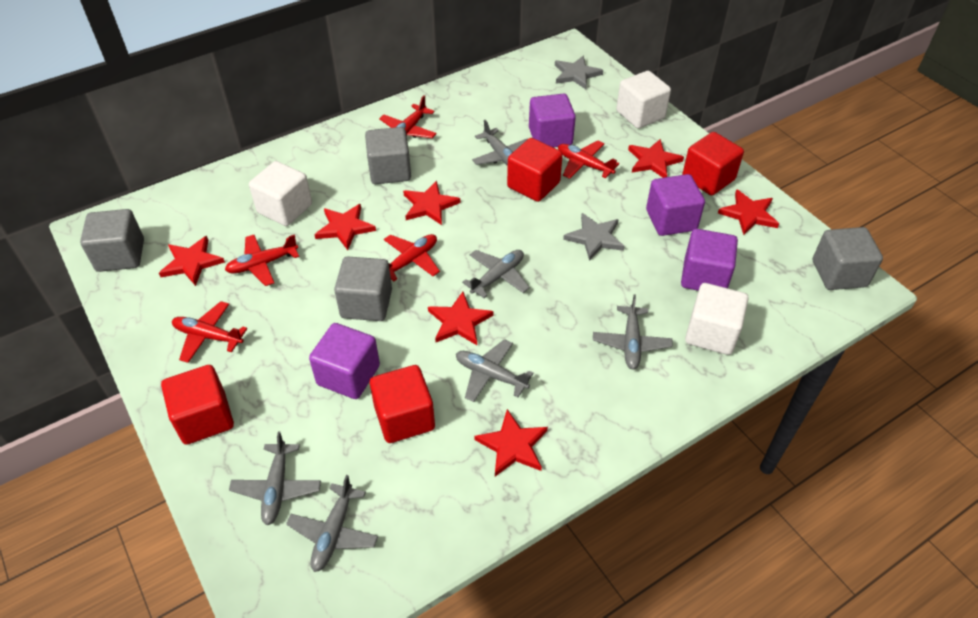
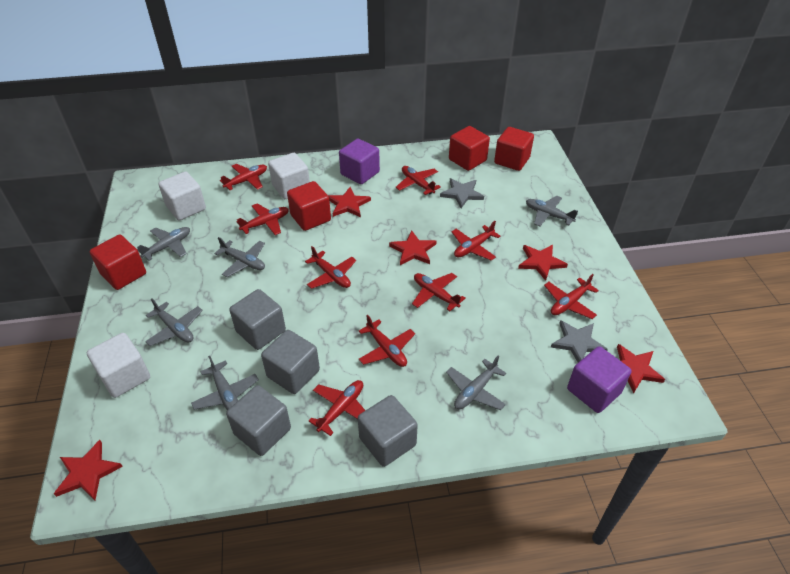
purple cube: [309,323,380,399] [529,93,576,148] [646,174,705,236] [681,229,738,291] = 4 -> [339,139,380,184] [567,346,632,413] = 2
red plane: [172,301,247,363] [225,234,299,286] [379,95,437,138] [384,234,440,281] [558,141,619,179] = 5 -> [220,164,267,190] [237,203,289,235] [305,246,356,289] [309,380,366,436] [359,315,415,367] [395,166,441,195] [412,273,466,311] [452,221,501,261] [544,274,599,319] = 9
red star: [159,236,225,286] [314,204,376,250] [403,181,460,225] [428,292,494,345] [474,409,548,476] [628,139,684,178] [718,189,779,235] = 7 -> [54,440,123,500] [328,187,371,217] [389,230,437,265] [518,245,568,281] [617,344,665,394] = 5

